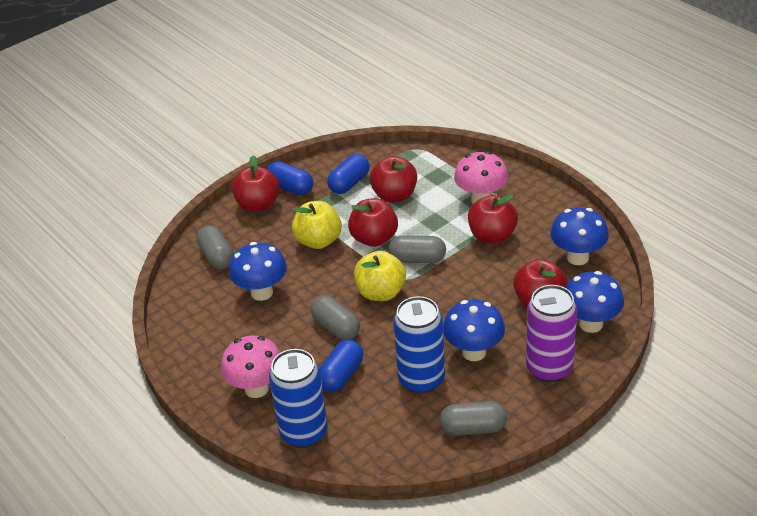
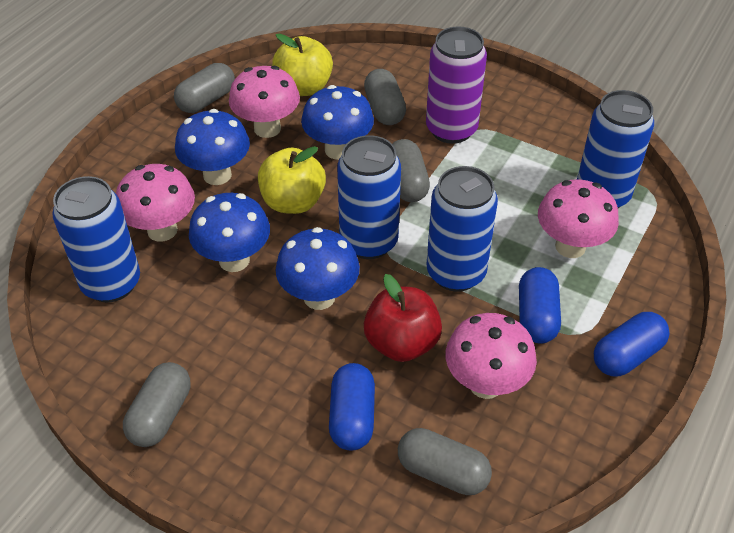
blue can: [269,349,327,448] [393,296,445,394] = 2 -> [52,176,140,302] [337,135,401,259] [426,166,498,292] [577,90,654,208] = 4
grey capsule: [197,225,234,269] [311,295,360,340] [388,236,446,263] [440,401,507,436] = 4 -> [123,362,190,447] [174,63,235,113] [364,69,406,125] [392,139,430,202] [398,428,492,495] = 5
pink mushroom: [221,336,280,398] [454,151,508,204] = 2 -> [116,164,195,242] [229,66,300,138] [446,313,537,399] [538,179,619,258] = 4
red apple: [232,155,280,212] [348,198,398,247] [370,156,417,203] [468,194,518,244] [513,259,567,307] = 5 -> [364,274,442,362] = 1

